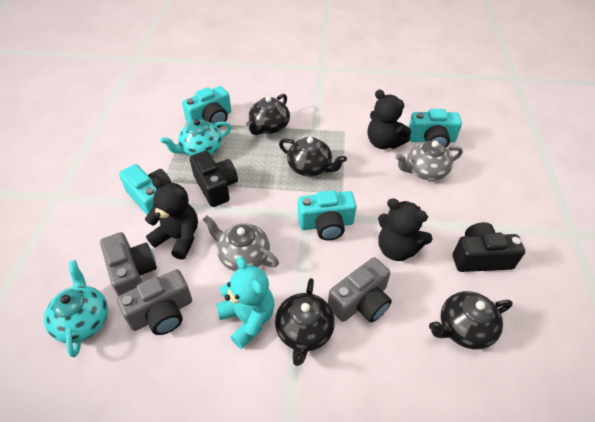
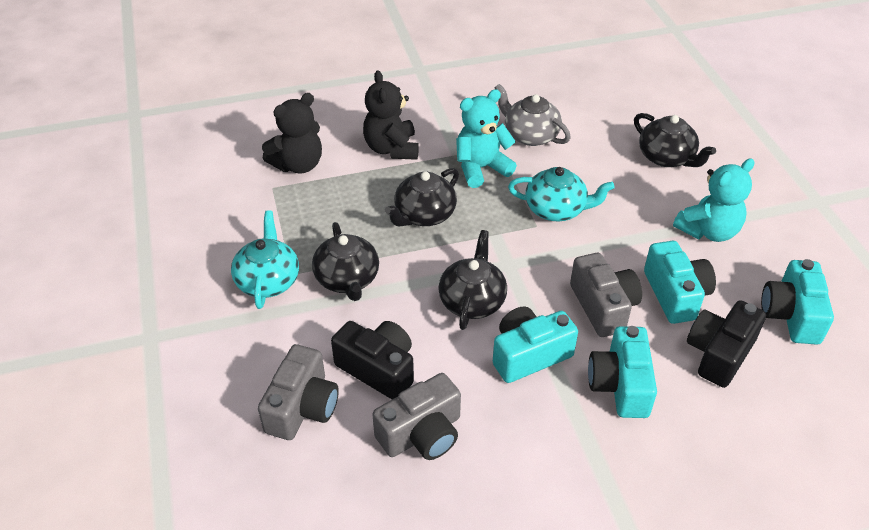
black teddy bear: [145,178,198,260] [368,89,411,149] [378,198,432,261] = 3 -> [262,93,322,174] [363,70,419,160] = 2
grey teapot: [203,215,279,271] [395,141,463,181] = 2 -> [495,84,571,146] = 1
turquoise teddy bear: [216,257,274,349] = 1 -> [456,89,517,188] [673,158,754,242] = 2

